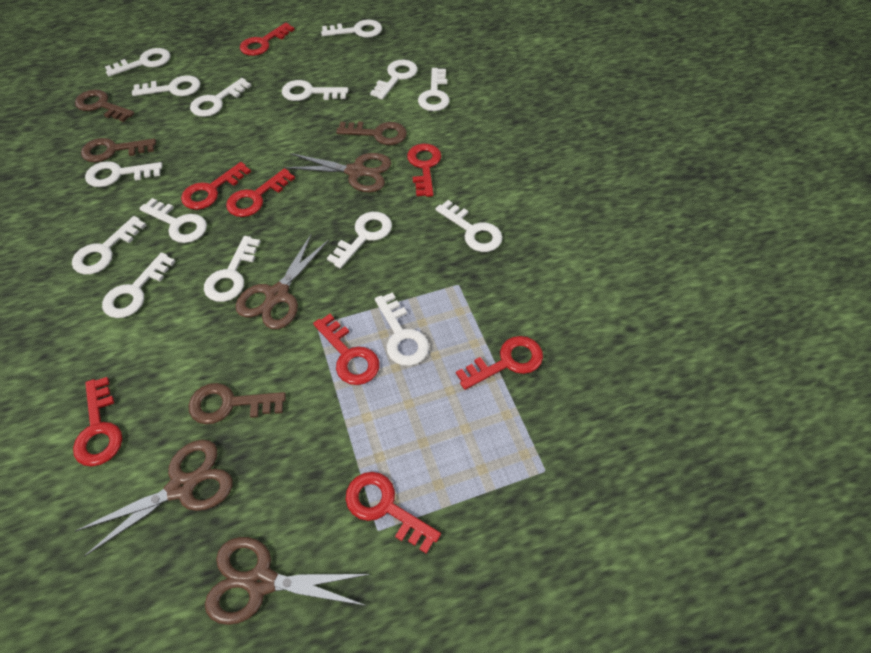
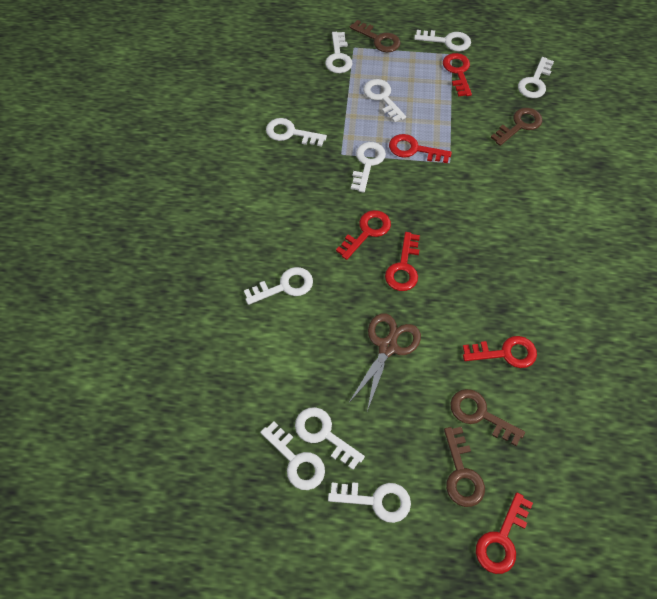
brown scissors: [74,440,233,557] [205,537,371,625] [236,233,330,329] [284,153,391,192] = 4 -> [348,313,421,411] = 1
red key: [73,377,122,466] [181,162,251,210] [226,168,295,217] [240,23,295,56] [313,314,379,385] [345,472,441,554] [407,144,441,197] [456,336,543,390] = 8 -> [336,210,391,260] [385,232,420,291] [389,134,452,163] [443,53,472,97] [463,336,537,368] [476,493,533,574] = 6
white key: [72,216,146,275] [85,161,162,187] [102,253,176,318] [105,48,171,77] [132,75,201,96] [139,198,207,243] [190,78,251,117] [204,236,261,302] [282,80,349,101] [321,20,382,38] [327,212,392,269] [370,60,418,100] [375,292,429,366] [418,68,450,111] [435,200,503,252] = 15 -> [244,267,313,305] [260,421,325,490] [266,118,327,147] [295,407,365,470] [325,32,353,73] [328,482,411,523] [351,142,386,193] [363,79,406,123] [414,30,471,51] [518,57,554,98] = 10

